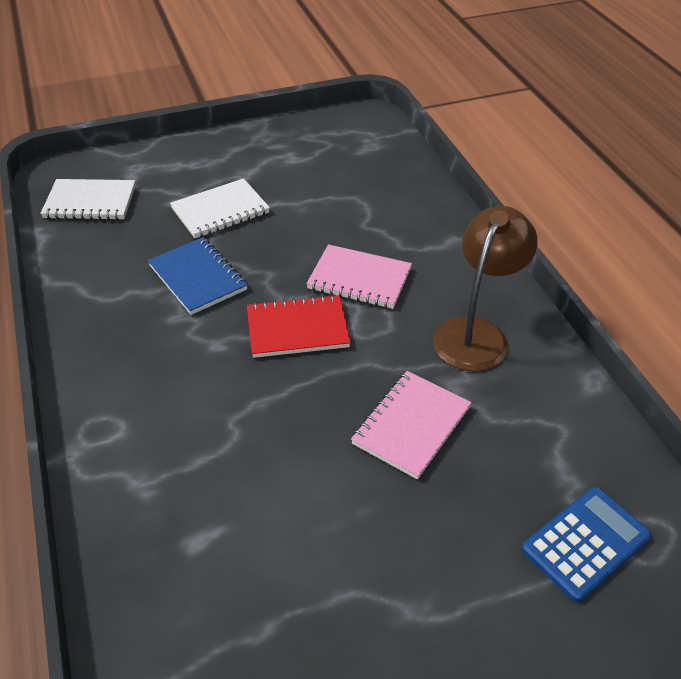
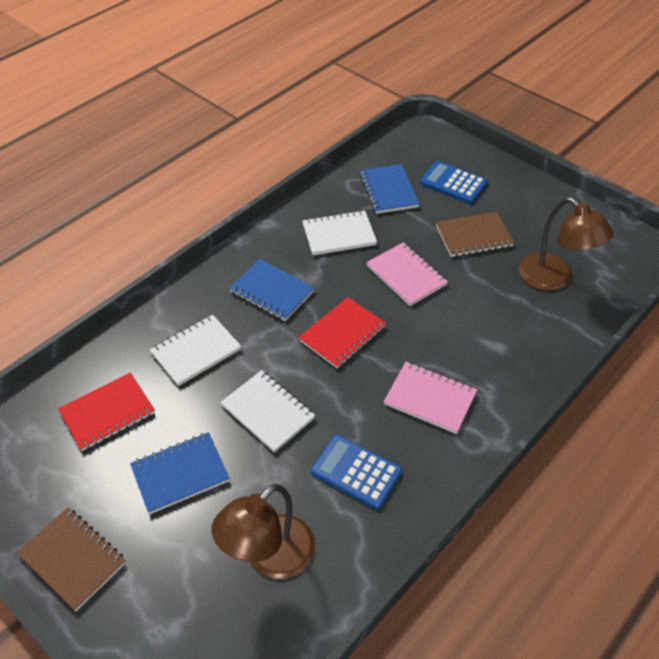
blue calculator: [522,487,651,602] = 1 -> [311,435,402,509] [420,161,488,204] = 2
blue notebook: [148,237,248,315] = 1 -> [130,432,230,514] [229,259,315,321] [360,164,420,214] = 3
brown lamp: [433,206,538,371] = 1 -> [212,484,315,579] [519,197,614,291] = 2
brown notebook: none = 0 -> [17,508,126,611] [436,212,514,257] = 2
red notebook: [247,294,351,358] = 1 -> [58,372,155,451] [299,297,386,368] = 2
white notebook: [40,179,136,220] [170,178,270,239] = 2 -> [150,315,241,386] [220,370,315,453] [302,210,377,255] = 3

